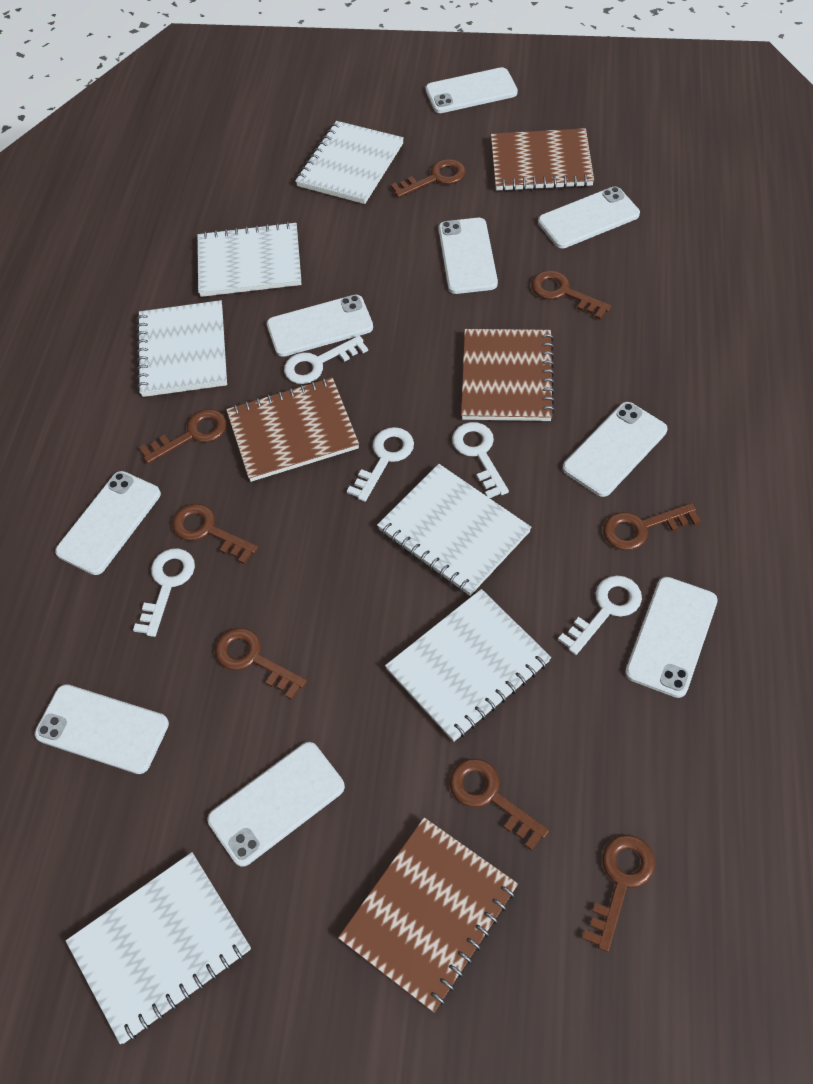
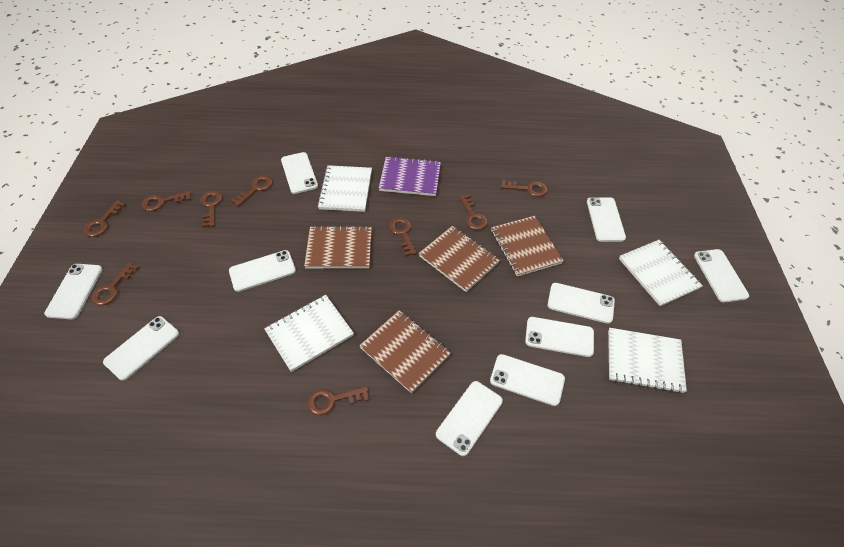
brown key: [139,409,227,464] [172,504,258,564] [215,628,307,700] [391,159,466,198] [450,759,549,851] [532,270,611,320] [582,835,655,952] [603,503,701,550] = 8 -> [84,200,126,237] [91,262,139,306] [142,191,191,211] [201,191,222,227] [231,175,273,206] [307,386,369,415] [389,218,417,256] [459,194,488,230] [501,180,548,197] = 9
purple notebook: none = 0 -> [379,156,441,196] = 1
white key: [133,548,195,637] [284,336,368,384] [347,427,414,502] [452,422,509,498] [558,576,642,655] = 5 -> none = 0
white notebook: [66,852,251,1044] [137,300,227,397] [197,222,301,297] [295,121,404,204] [377,464,532,596] [385,589,551,742] = 6 -> [264,295,354,372] [317,165,372,212] [608,328,687,393] [619,240,703,306] = 4
white phone: [35,684,169,774] [55,471,161,575] [207,742,345,867] [267,295,373,357] [426,67,518,113] [439,218,498,294] [538,187,640,248] [563,402,667,497] [625,577,718,698] = 9 -> [44,264,103,319] [103,316,179,381] [229,250,296,292] [281,152,318,194] [436,381,503,456] [490,354,565,406] [525,317,594,357] [548,283,615,324] [587,197,626,242] [694,249,749,302] = 10

